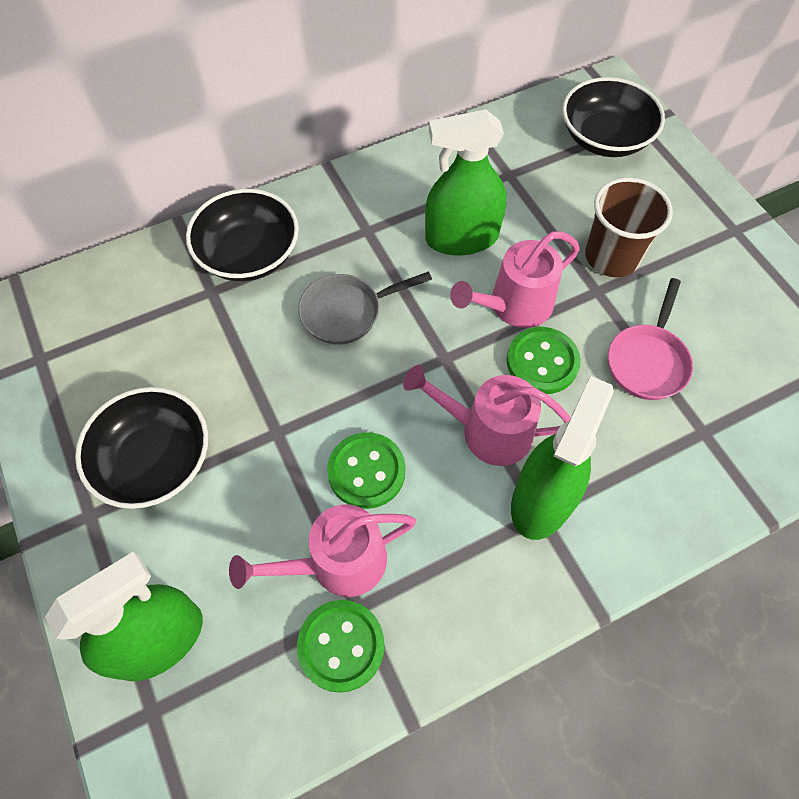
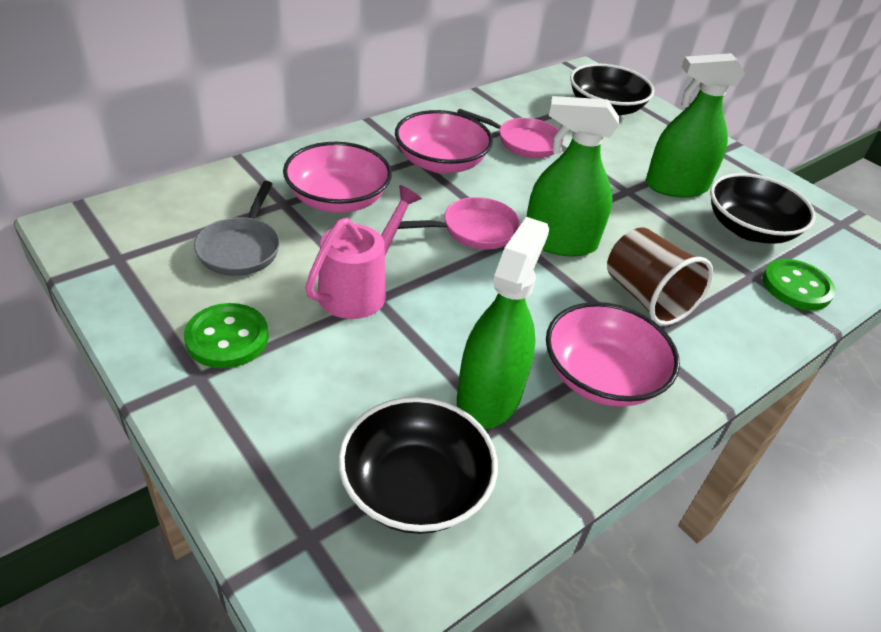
green button: [297,600,385,693] [327,432,406,509] [507,327,581,394] = 3 -> [184,303,269,368] [763,259,836,310] = 2
pink bowl: none = 0 -> [283,142,392,213] [395,110,493,174] [546,302,680,407] = 3
pink pan: [608,278,693,400] = 1 -> [398,197,520,250] [457,109,564,158] = 2
pink watering can: [229,505,416,597] [403,365,571,466] [450,231,580,328] = 3 -> [305,185,422,319] = 1

